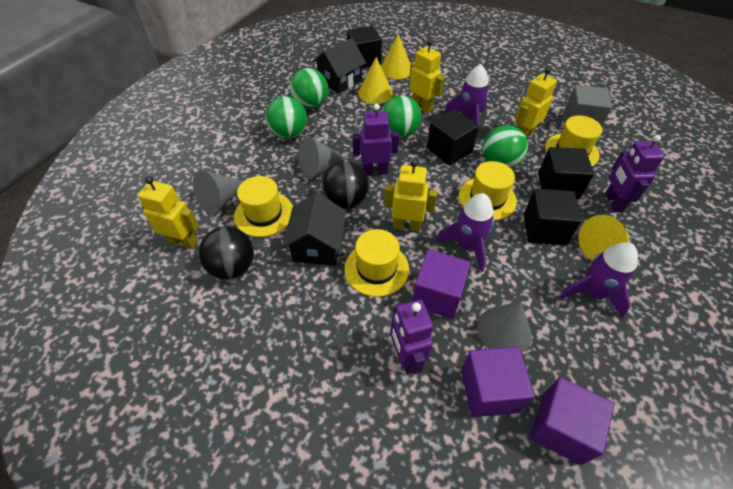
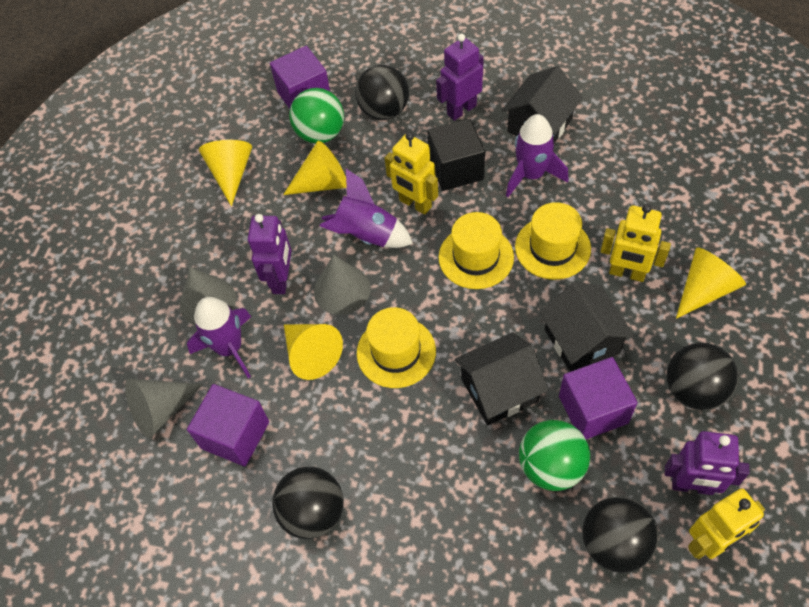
black ball: [198,227,254,280] [322,162,369,209] = 2 -> [272,467,344,539] [355,65,409,120] [582,496,658,573] [667,342,738,410] = 4
black cube: [347,26,382,68] [427,109,479,165] [524,189,582,245] [538,147,594,200] = 4 -> [427,119,485,191] = 1
black house: [282,192,346,265] [313,38,366,94] = 2 -> [455,332,549,425] [502,66,583,143] [539,282,635,372] = 3
green ball: [265,96,307,139] [290,68,328,109] [382,96,422,138] [482,125,528,168] = 4 -> [289,88,344,143] [519,420,590,491] = 2
grey cube: [564,85,612,127] = 1 -> none = 0
yellow cone: [358,57,393,104] [381,34,411,79] [578,215,629,260] = 3 -> [199,140,252,206] [283,141,347,195] [284,324,343,380] [676,247,746,319] = 4
yellow hat: [234,176,293,237] [344,229,409,297] [459,161,517,220] [545,115,602,166] = 4 -> [357,307,436,388] [439,212,514,289] [515,202,591,280] = 3
yellow robot: [138,176,199,249] [384,159,437,232] [409,39,445,113] [515,67,557,138] = 4 -> [385,132,438,215] [600,204,671,282] [688,488,765,559] = 3

